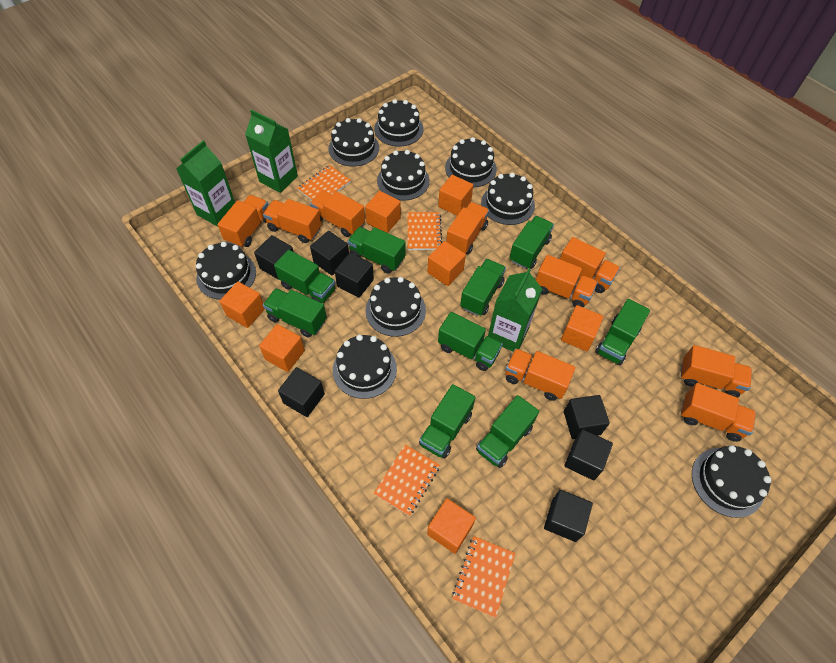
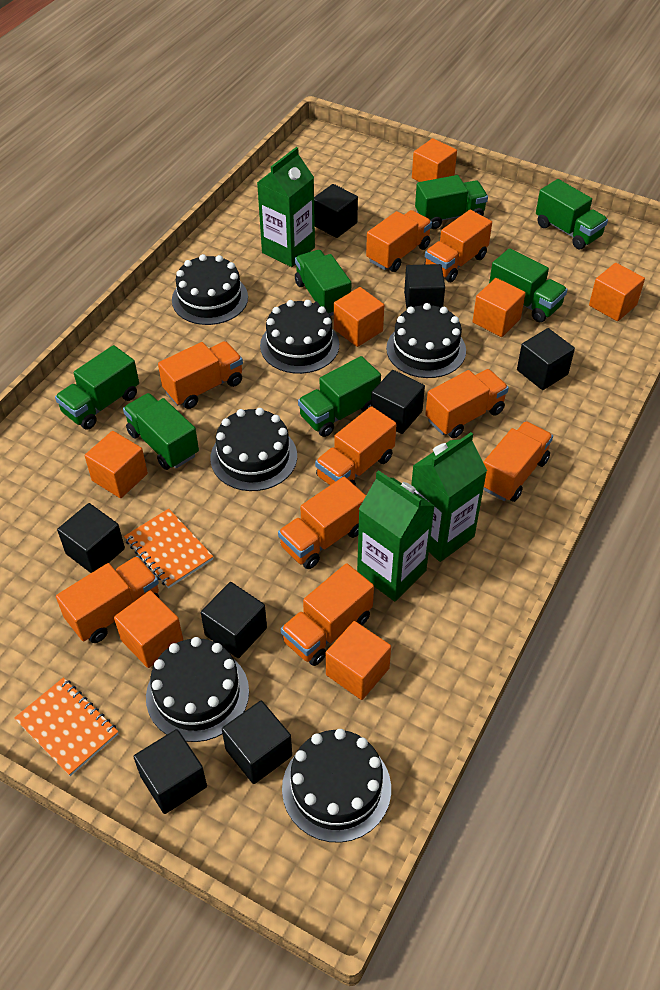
black cake: [196,242,256,300] [329,118,379,167] [333,335,397,399] [365,277,426,337] [374,99,423,147] [377,150,430,201] [445,137,497,187] [481,173,535,225] [692,445,771,518] = 9 -> [146,637,249,742] [172,254,248,325] [210,408,297,491] [260,300,339,374] [282,729,391,843] [386,303,466,378] = 6
black cube: [254,235,294,280] [278,367,325,417] [310,231,349,276] [335,253,374,298] [544,490,593,542] [564,395,610,439] [564,429,613,480] = 7 -> [57,503,125,573] [133,729,207,814] [201,582,267,658] [222,701,292,784] [314,184,358,238] [371,370,425,434] [404,264,445,309] [517,328,575,390] = 8
green truck: [263,288,327,338] [274,250,335,303] [347,227,406,273] [419,384,476,459] [438,312,503,371] [460,259,506,316] [476,395,539,468] [509,216,554,269] [595,299,650,365] = 9 -> [55,345,139,429] [123,393,199,470] [295,250,351,316] [298,356,381,437] [415,175,488,229] [489,248,567,322] [536,179,608,249] = 7
orange notebook: [297,165,351,201] [373,445,440,516] [407,212,442,250] [452,536,516,618] = 4 -> [14,678,118,776] [124,509,213,588] = 2

